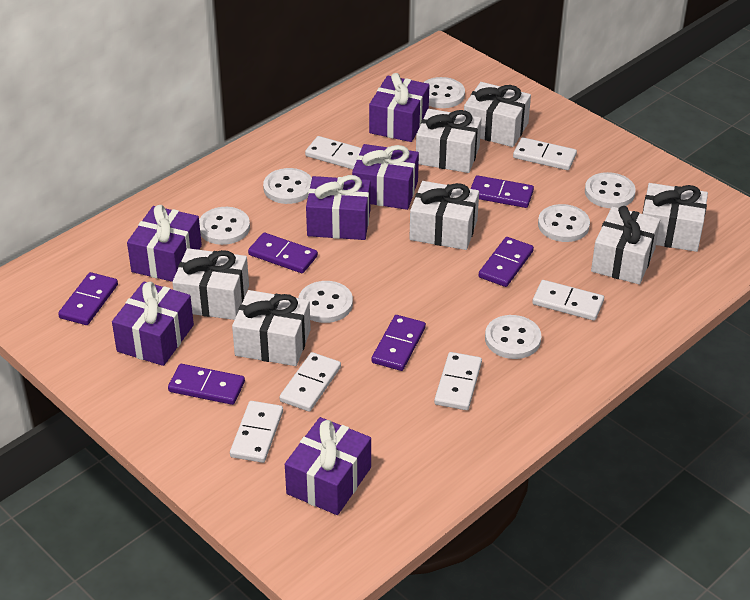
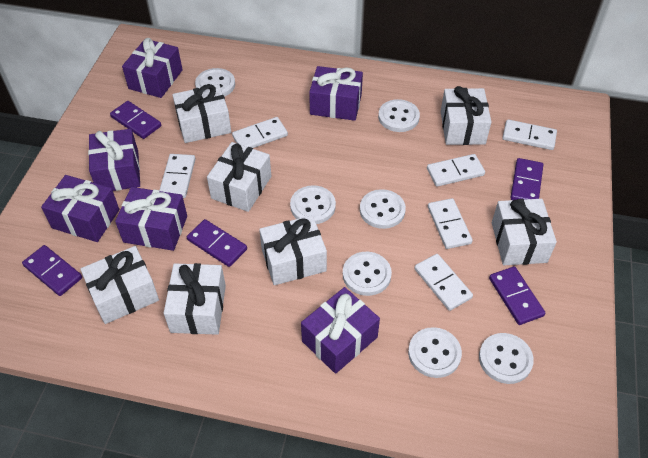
purple domino: [58,272,118,325] [168,364,245,405] [248,233,318,273] [371,315,426,371] [471,175,534,208] [479,237,534,287] = 6 -> [22,245,82,296] [110,101,161,139] [187,219,247,267] [489,266,545,325] [510,158,543,200] = 5

